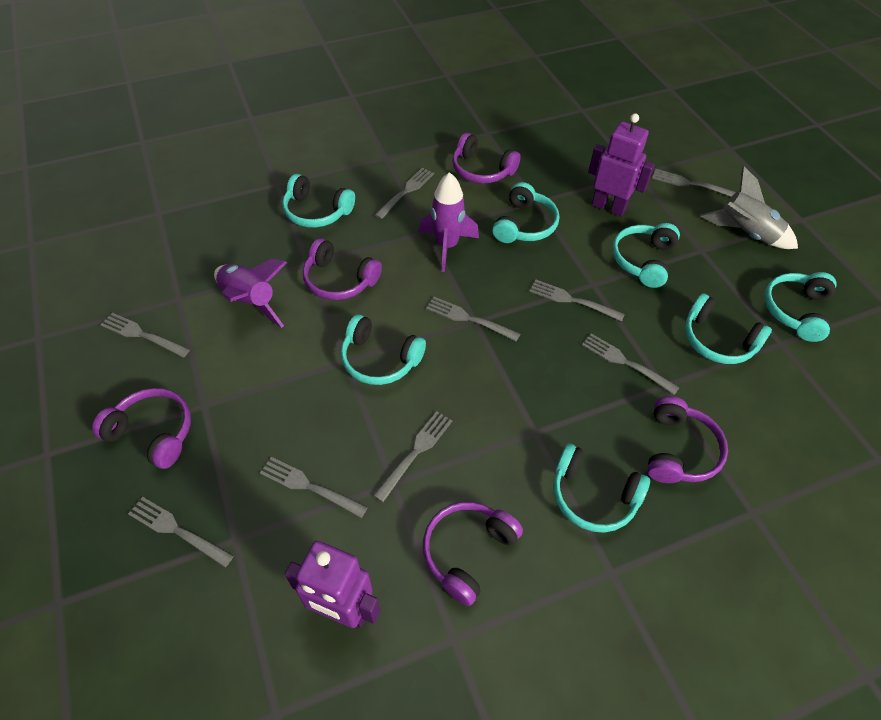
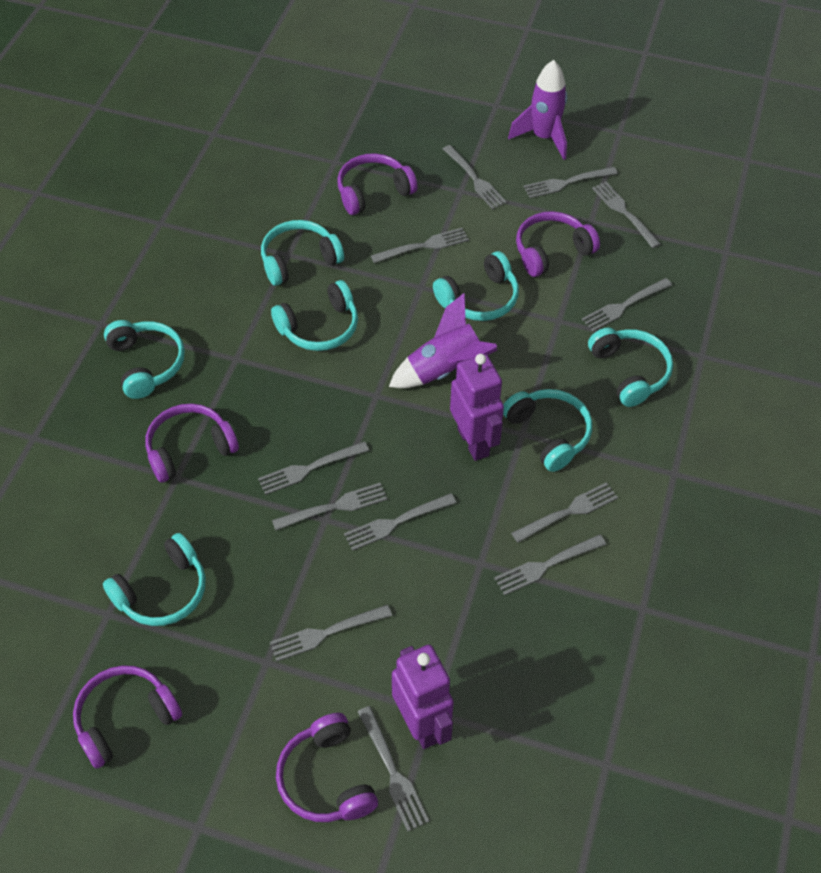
grey fork: [100,313,190,358] [128,497,234,567] [260,457,368,518] [373,411,452,502] [375,168,434,219] [426,297,520,341] [529,280,625,321] [582,334,680,395] [652,169,736,197] = 9 -> [258,441,369,495] [270,604,392,661] [272,483,387,530] [344,493,456,551] [358,706,429,831] [371,228,469,263] [443,145,507,210] [494,534,606,595] [511,482,618,543] [523,167,618,198] [582,278,672,331] [592,182,661,248] = 12
grey rocket: [701,166,798,249] = 1 -> none = 0

